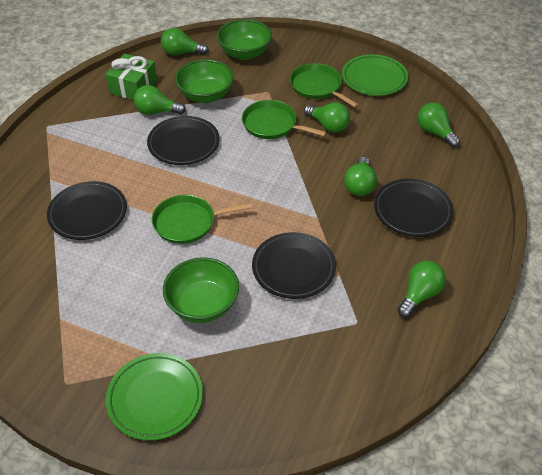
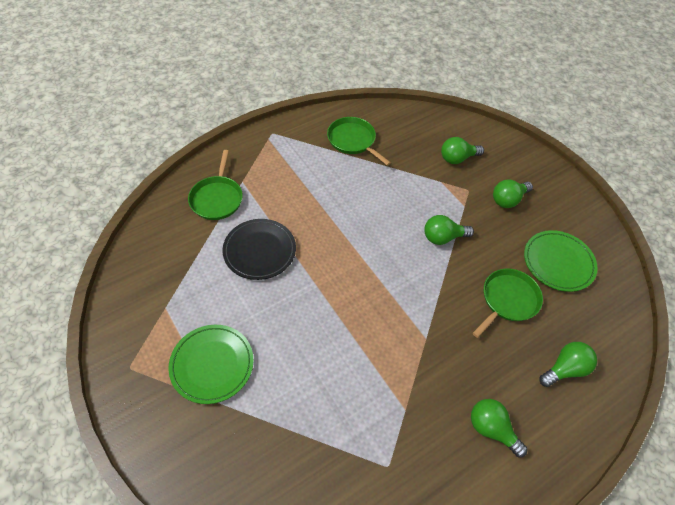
black plate: [47,181,127,240] [147,116,220,165] [252,232,336,299] [374,179,453,237] = 4 -> [223,219,296,280] = 1
green bowl: [163,257,239,323] [175,59,234,103] [217,19,272,60] = 3 -> none = 0
green gift: [105,54,157,100] = 1 -> none = 0
green light bulb: [133,85,186,115] [161,28,209,56] [304,102,350,133] [344,157,377,196] [398,261,446,317] [417,102,460,148] = 6 -> [424,215,474,245] [441,137,484,164] [471,399,528,457] [493,180,533,208] [540,342,597,387] = 5

